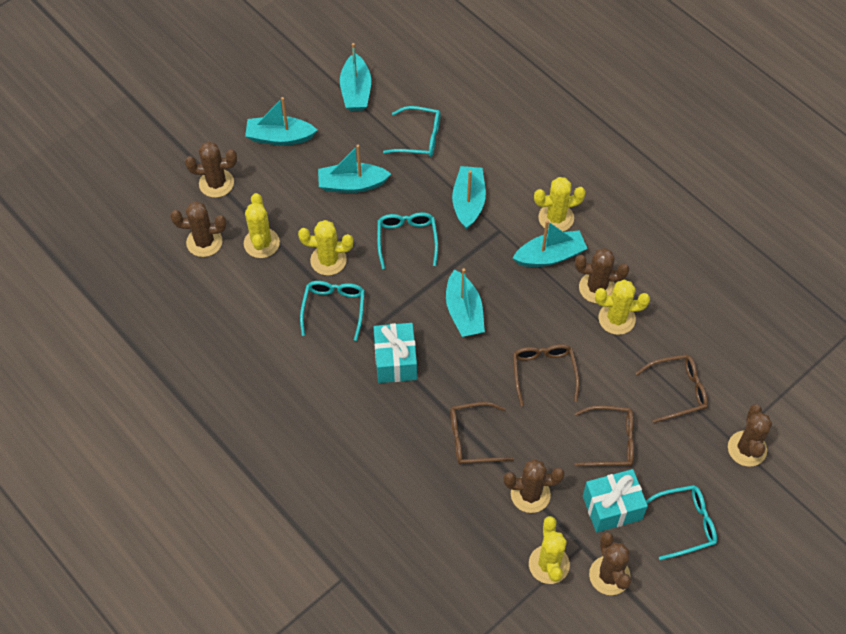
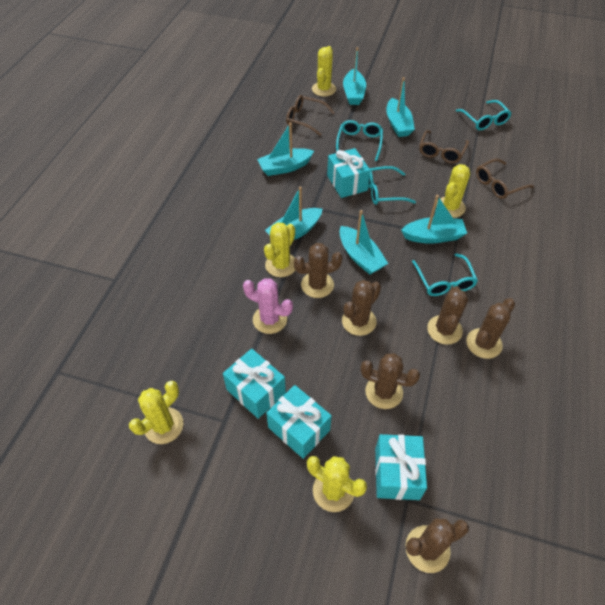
brown glasses: [450,402,514,465] [513,344,579,406] [574,406,634,466] [635,354,708,423] = 4 -> [286,95,334,136] [419,130,469,163] [476,158,534,199] = 3
pink cactus: none = 0 -> [243,278,293,334] = 1
turquoise gift: [374,323,417,383] [583,469,648,533] = 2 -> [223,348,286,419] [266,385,332,459] [327,148,370,198] [375,434,427,500] = 4

